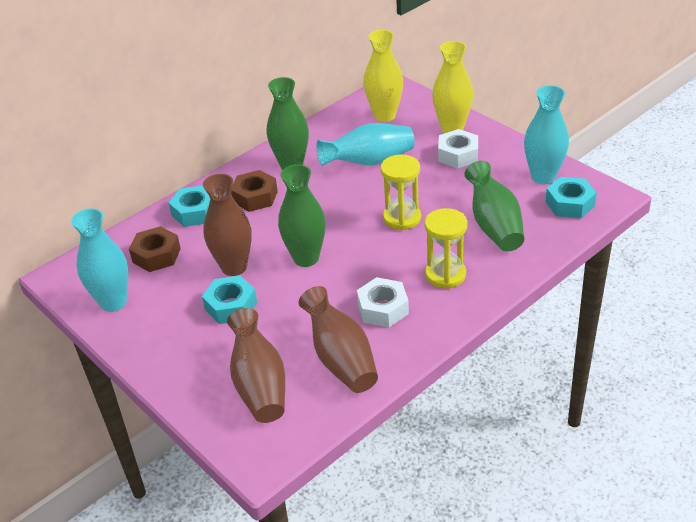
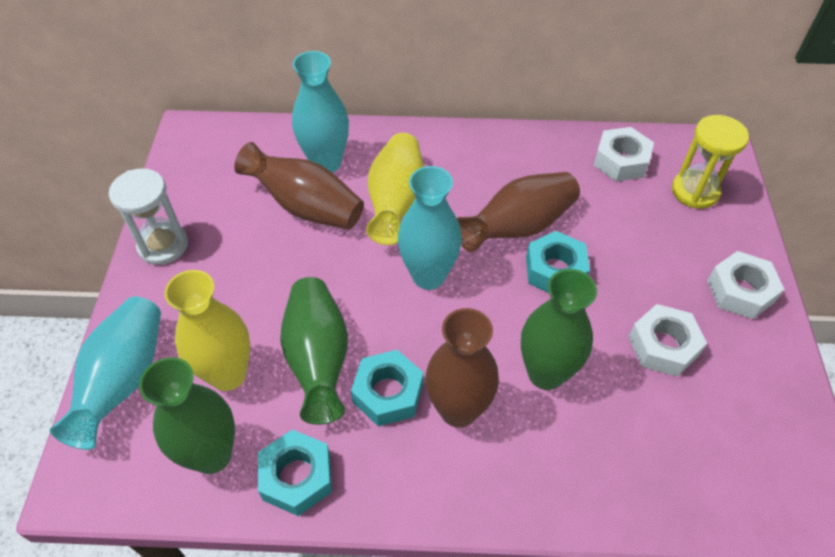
brown nut: [129,226,181,272] [231,170,278,212] = 2 -> none = 0
white hourglass: none = 0 -> [109,168,188,265] = 1
white nut: [357,277,409,328] [438,129,478,169] = 2 -> [594,127,654,181] [629,304,707,377] [707,251,785,320] = 3
yellow hourglass: [380,154,421,230] [425,208,467,289] = 2 -> [672,115,749,209] = 1

